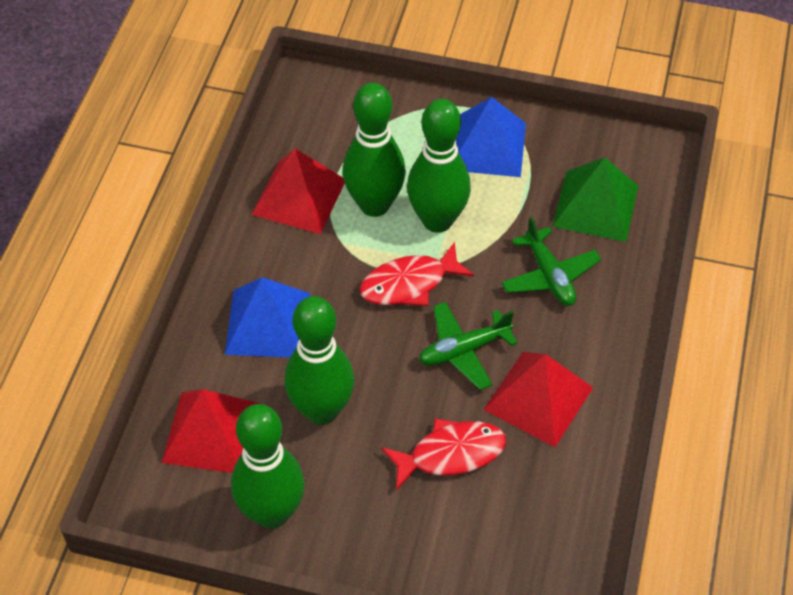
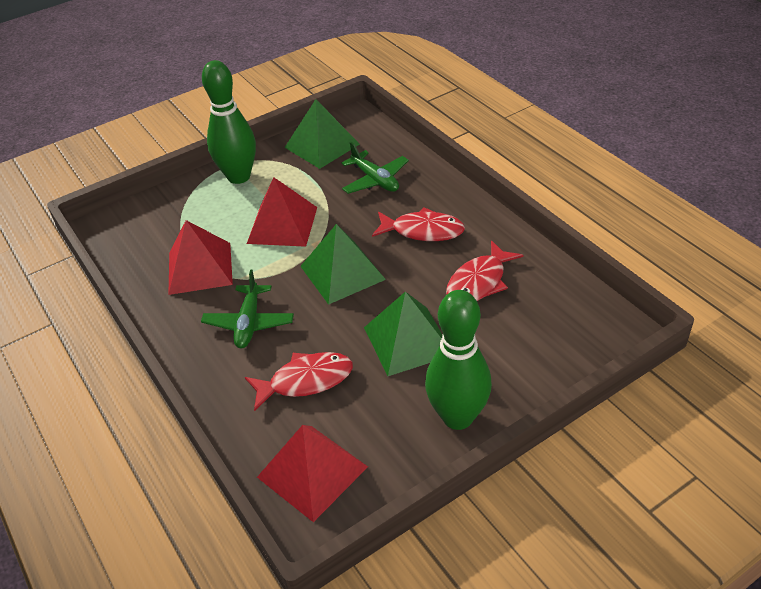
blue pyramid: [225,277,310,357] [456,97,526,177] = 2 -> none = 0
green bowling pin: [231,404,305,529] [284,296,354,425] [342,83,406,217] [407,99,471,233] = 4 -> [202,60,256,184] [425,290,492,430] = 2
green pyramid: [552,157,638,242] = 1 -> [284,99,360,169] [300,224,386,305] [364,292,442,376] = 3
red fish: [360,242,474,306] [381,418,506,491] = 2 -> [245,352,353,411] [372,207,465,241] [446,240,523,301] = 3

